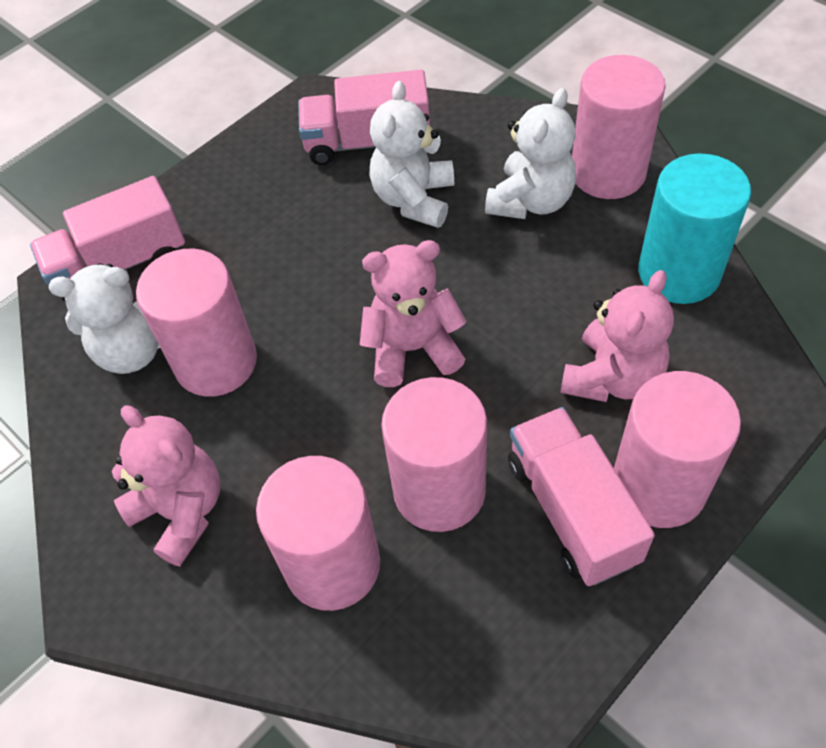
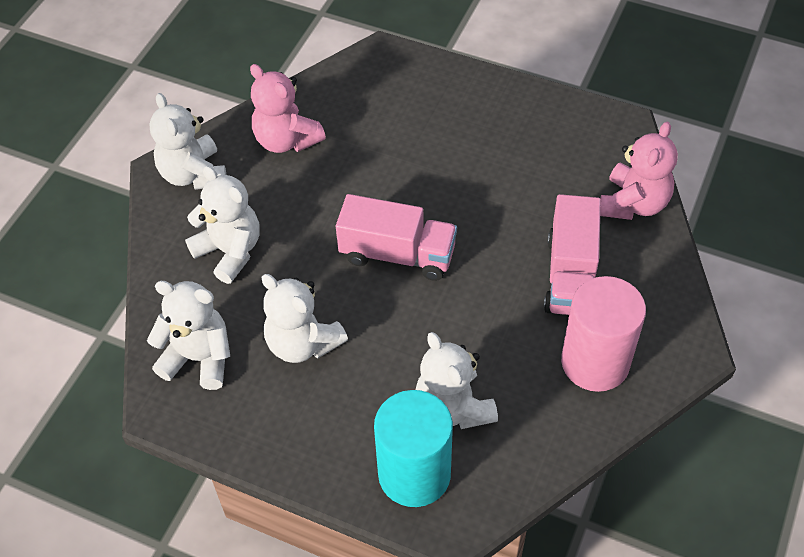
pink cylinder: [136,248,257,397] [256,456,380,611] [381,377,487,532] [572,55,666,199] [614,371,741,528] = 5 -> [561,276,646,392] = 1
pink teddy bear: [112,406,220,566] [360,240,467,387] [560,270,674,402] = 3 -> [250,64,326,153] [600,122,678,220] = 2
pink truck: [30,176,185,301] [298,70,430,165] [508,407,655,586] = 3 -> [336,194,457,281] [544,194,601,315] = 2
white teddy bear: [49,263,160,374] [369,81,454,228] [485,88,576,219] = 3 -> [147,281,230,390] [149,93,227,190] [185,166,259,284] [262,274,348,363] [415,332,498,429] = 5

